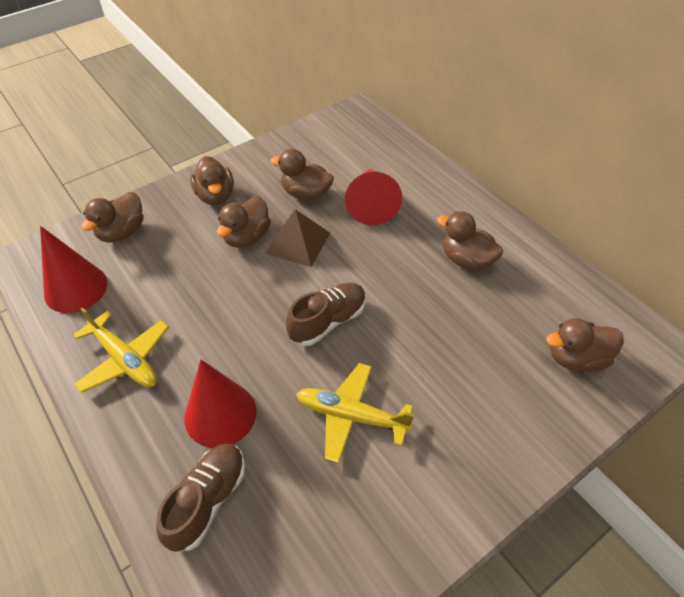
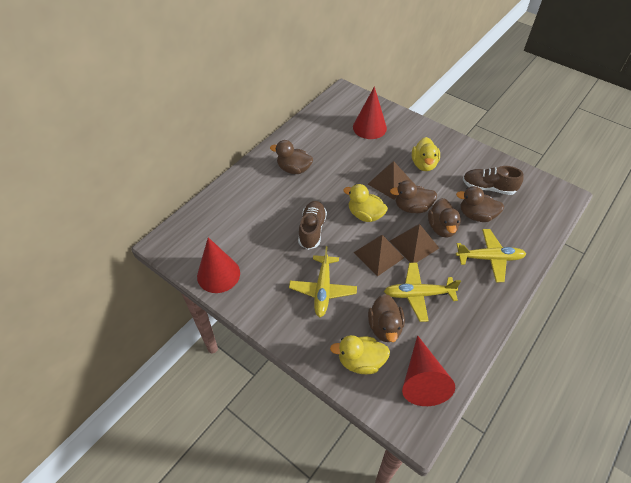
brown duck: [81,192,143,243] [190,156,234,205] [217,196,271,248] [270,149,334,201] [437,211,503,271] [546,318,624,372] = 6 -> [270,140,313,174] [368,294,405,342] [390,180,437,213] [428,198,461,238] [456,186,504,222] = 5
brown pyramid: [265,209,330,267] = 1 -> [354,235,404,276] [368,161,412,200] [389,224,439,263] = 3
yellow duck: none = 0 -> [330,335,390,374] [343,184,388,222] [412,137,440,171] = 3
yellow plane: [73,307,169,393] [296,363,414,463] = 2 -> [289,246,357,317] [384,263,461,322] [456,229,526,282] = 3

